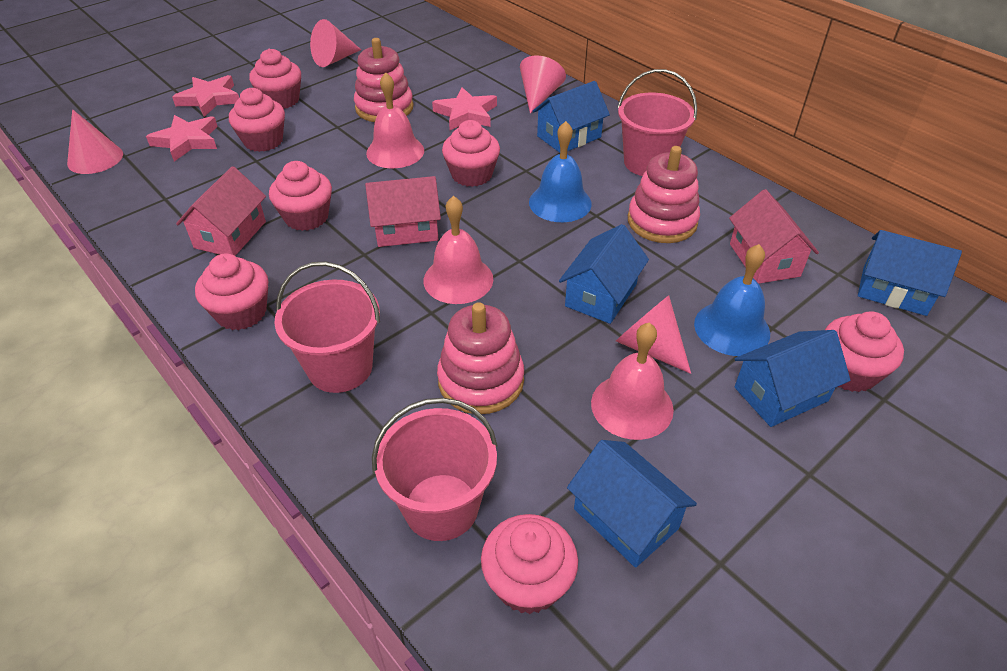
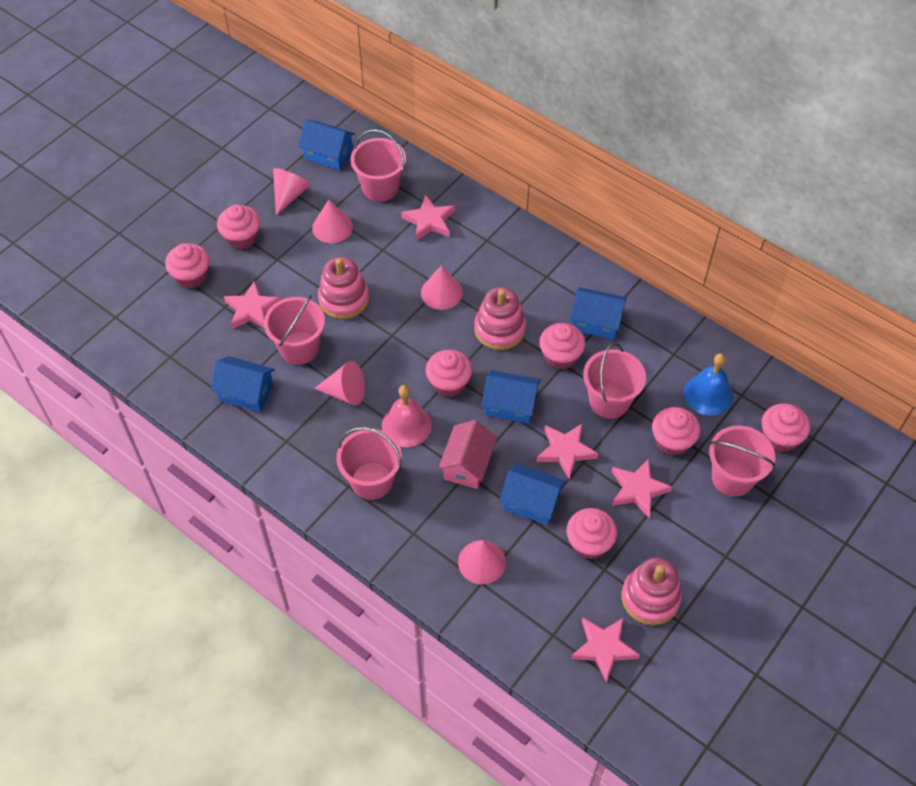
blue bell: [529,121,592,222] [694,244,770,356] = 2 -> [684,353,733,415] = 1
pink bell: [366,73,424,168] [424,196,493,304] [591,323,674,440] = 3 -> [382,385,432,447] = 1
pink bucket: [274,262,380,393] [372,398,498,541] [617,69,697,176] = 3 -> [264,295,325,365] [336,427,402,500] [350,129,406,202] [583,343,646,419] [709,425,775,497] = 5
pink cone: [67,109,123,174] [310,19,361,67] [520,56,566,114] [616,295,691,374] = 4 -> [273,168,310,215] [312,200,353,243] [314,361,365,406] [421,266,463,310] [458,540,506,584] = 5
pink house: [176,166,266,256] [365,176,441,247] [729,189,819,284] = 3 -> [438,420,497,489] = 1
pink star: [146,115,218,161] [172,75,239,117] [432,87,497,130] = 3 -> [224,281,281,329] [401,195,455,241] [536,424,598,480] [571,618,640,682] [612,459,672,518] = 5

